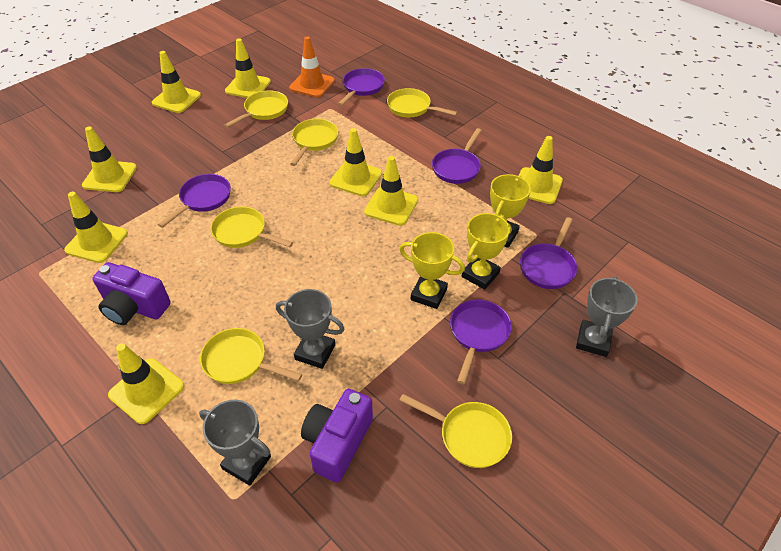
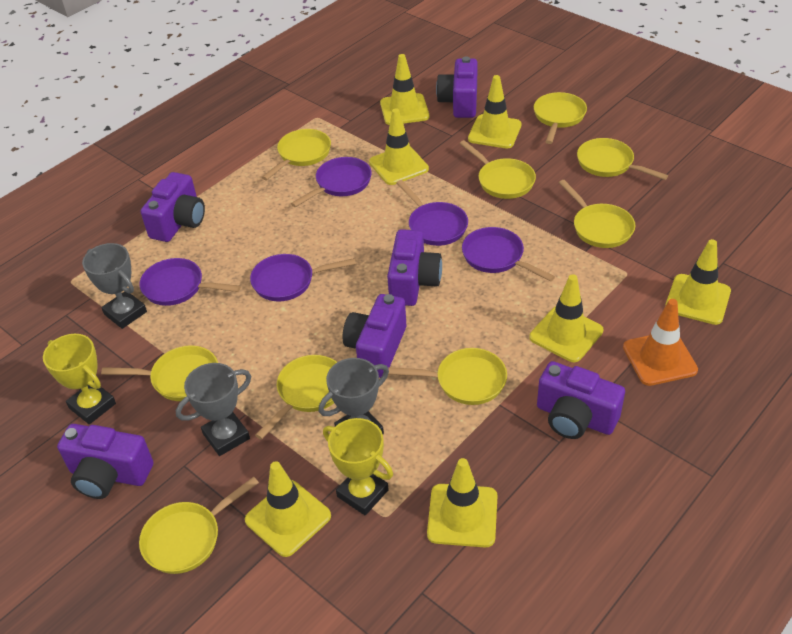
purple camera: [92,262,171,325] [301,389,373,483] = 2 -> [57,424,153,499] [141,172,205,242] [343,294,406,378] [387,229,442,306] [436,56,478,118] [537,361,625,439] = 6
yellow pan: [200,328,302,384] [211,207,293,248] [224,90,288,128] [290,119,338,166] [387,88,458,118] [399,394,512,468] = 6 -> [101,345,218,401] [139,477,259,574] [255,355,337,440] [262,129,331,180] [388,348,507,405] [460,140,536,199] [534,92,587,144] [559,180,635,248] [577,138,668,180] = 9
yellow traffic cone: [64,192,128,263] [82,126,137,192] [108,343,184,424] [152,51,201,113] [225,38,271,98] [329,128,382,196] [364,156,418,226] [519,136,563,204] = 8 -> [245,461,331,557] [369,108,429,185] [380,54,429,125] [427,458,498,547] [468,75,522,149] [529,274,603,362] [665,239,731,325] = 7
yellow trophy: [399,232,465,309] [462,213,510,290] [490,174,531,248] = 3 -> [43,334,116,424] [323,418,393,515] = 2

